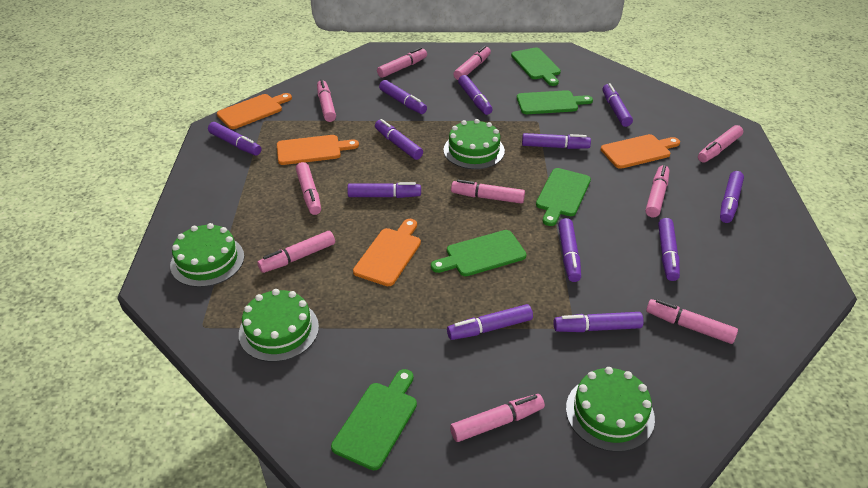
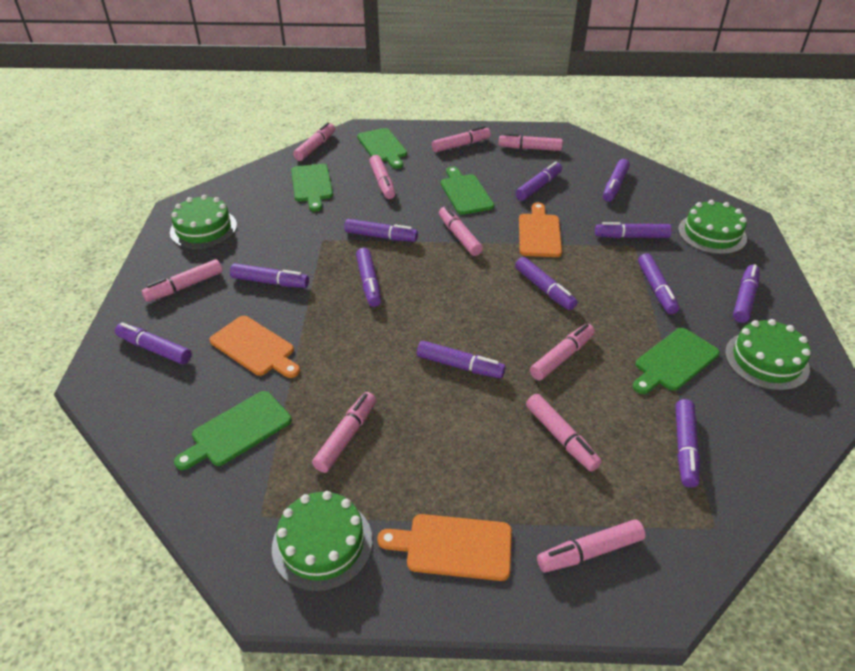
orange cutting board: [217,93,292,129] [277,135,359,165] [353,219,421,286] [601,134,680,169] = 4 -> [210,316,300,378] [377,514,512,581] [519,202,562,257] = 3

